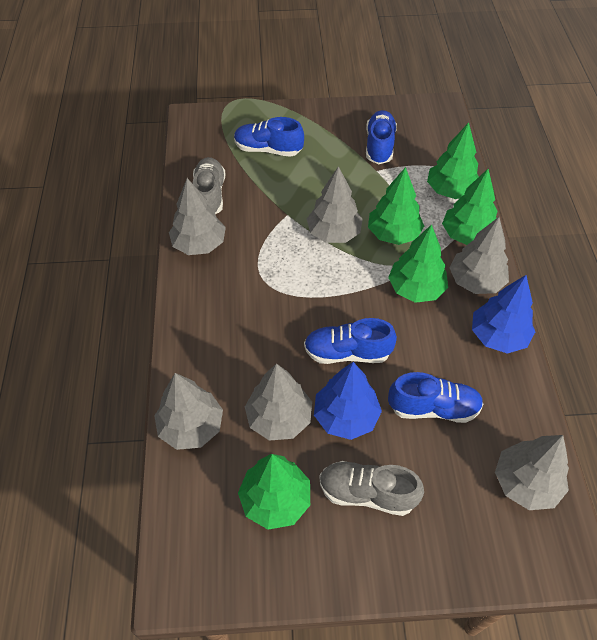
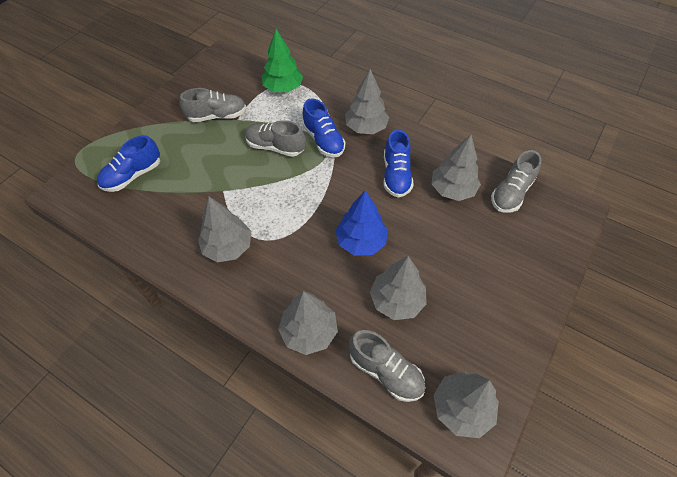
blue shoe: [234,117,304,157] [304,318,397,364] [366,110,397,164] [388,372,483,423] = 4 -> [97,135,160,192] [302,98,345,157] [384,130,413,198] = 3
blue tree: [314,362,382,440] [472,275,535,354] = 2 -> [335,190,388,256] = 1
green tree: [238,454,310,530] [368,167,424,245] [388,224,448,303] [427,122,479,199] [442,169,498,245] = 5 -> [262,29,303,92] = 1
grey shoe: [193,157,225,214] [319,461,424,516] = 2 -> [180,88,246,122] [245,120,306,157] [349,330,425,402] [491,150,542,213] = 4

